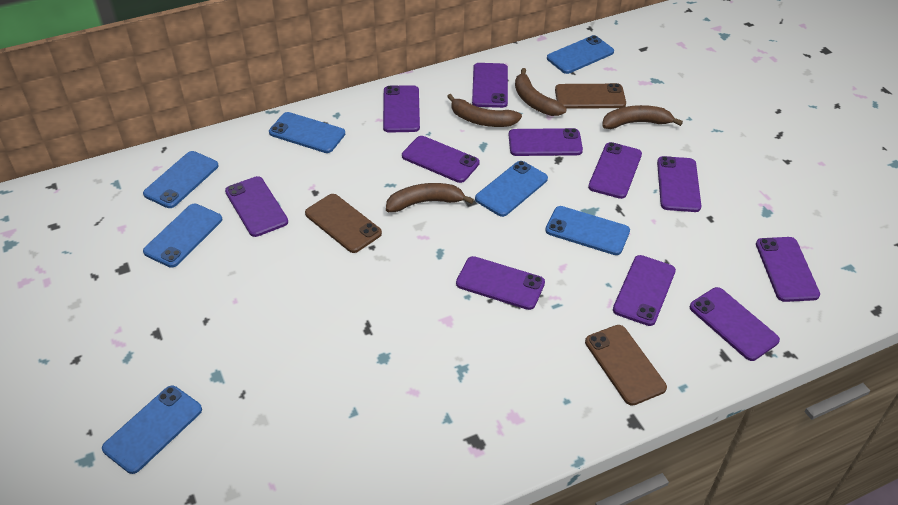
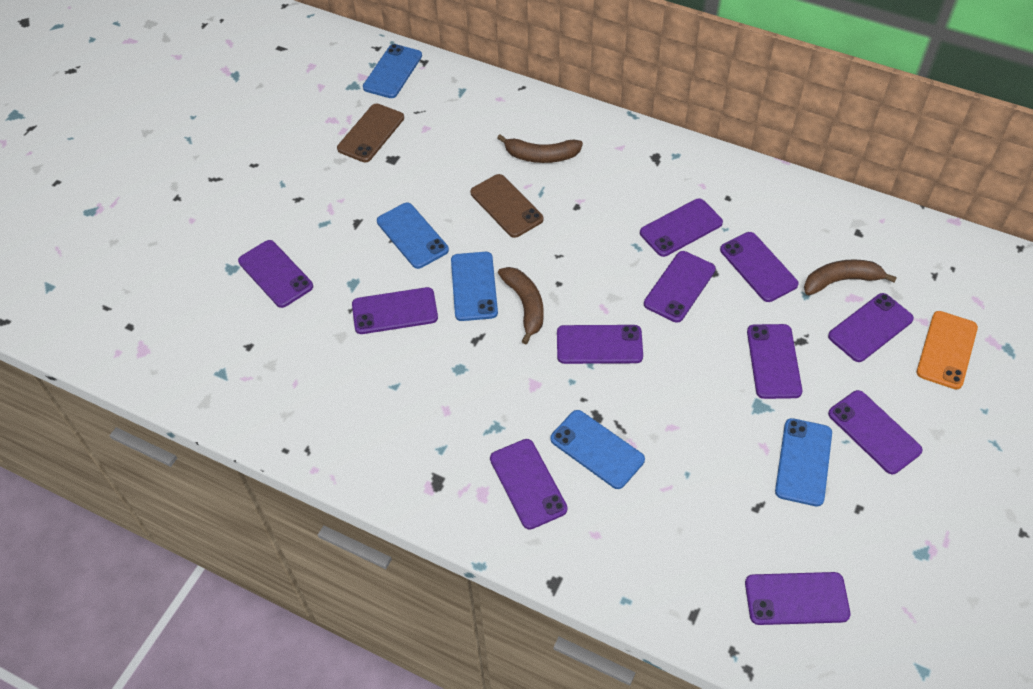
blue phone: [102,386,202,474] [143,151,219,208] [143,204,222,268] [269,112,345,153] [475,161,548,217] [545,206,630,255] [547,35,614,74] = 7 -> [363,44,422,98] [377,203,449,269] [451,252,498,321] [550,410,645,489] [775,418,832,506] = 5
brown banana: [386,183,474,212] [447,94,522,127] [515,68,567,116] [603,105,683,129] = 4 -> [497,134,583,163] [498,267,544,344] [804,259,897,295] = 3
brown phone: [305,194,382,253] [555,83,626,109] [585,325,667,406] = 3 -> [337,104,404,162] [470,174,544,238] = 2
orange phone: none = 0 -> [917,311,978,389] = 1

